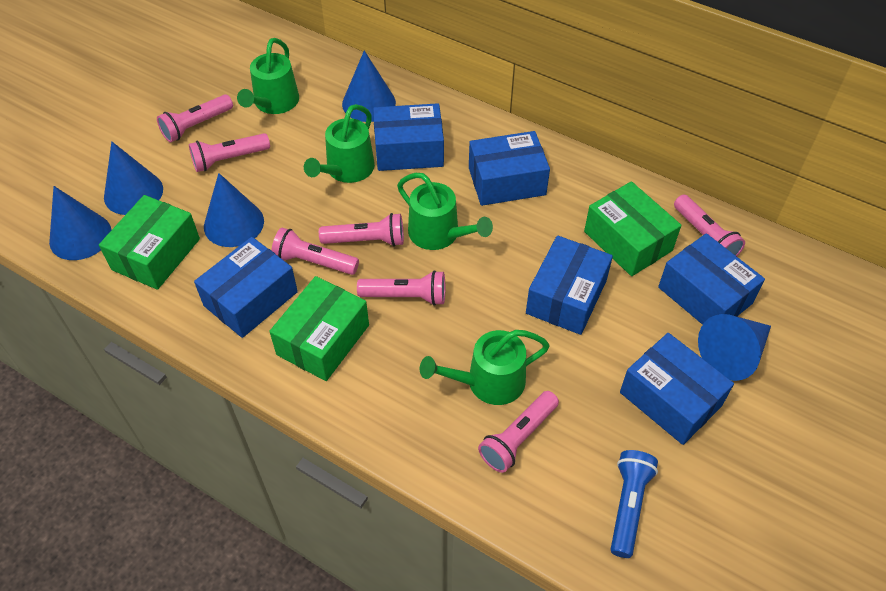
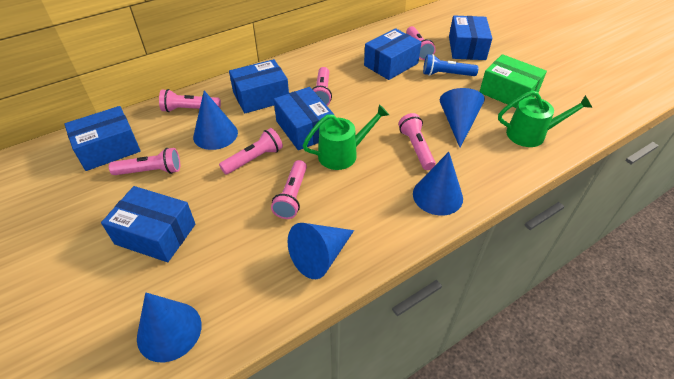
green box: [99,195,200,290] [269,276,369,381] [584,181,681,276] = 3 -> [479,54,547,108] = 1
green watering can: [237,38,299,114] [304,104,375,183] [397,173,493,250] [420,330,550,405] = 4 -> [302,104,389,170] [498,91,592,147] = 2

